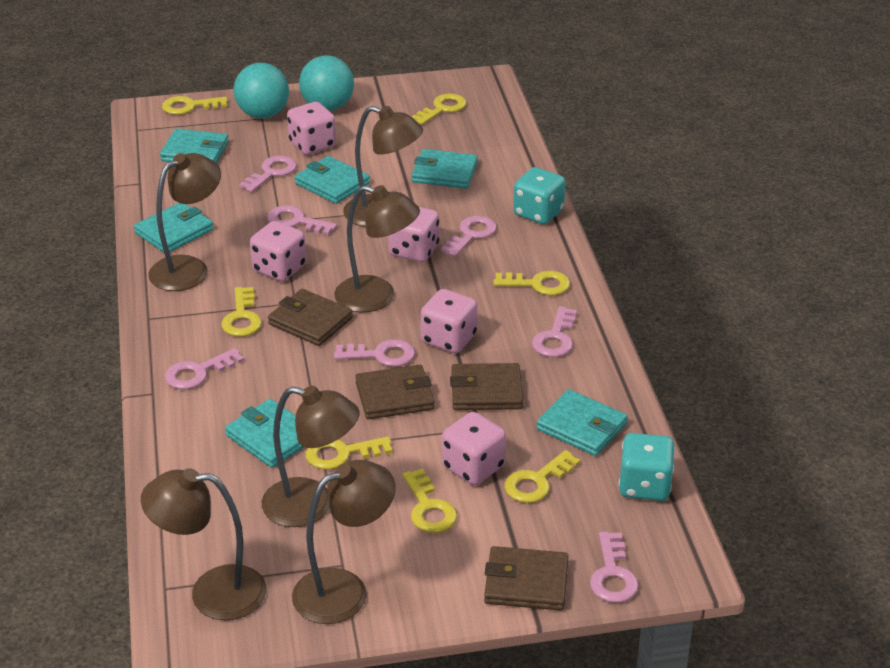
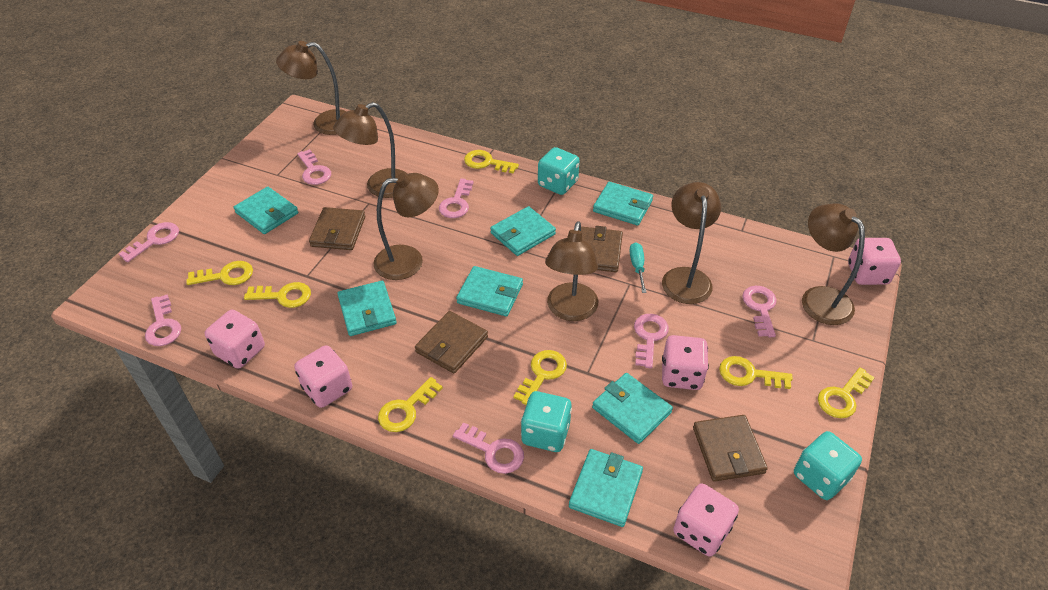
turquoise ball: [234,63,289,118] [299,56,354,111] = 2 -> none = 0
turquoise dice: [513,167,566,224] [619,433,675,501] = 2 -> [521,391,572,452] [538,147,580,195] [794,431,862,500] = 3
turquoise screwdriver: none = 0 -> [629,242,647,293] = 1
turquoise wallet: [134,203,214,252] [160,129,229,163] [225,399,304,468] [295,156,370,204] [412,149,478,189] [536,389,628,456] = 6 -> [234,187,298,234] [337,281,397,336] [456,266,523,316] [490,206,556,256] [569,449,643,527] [592,373,673,444] [593,182,653,225] = 7

